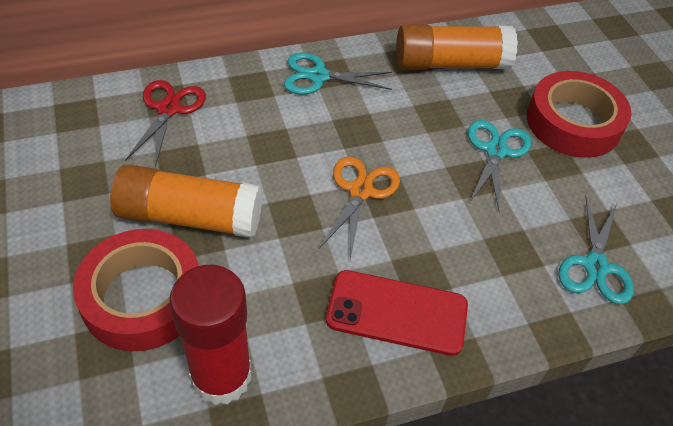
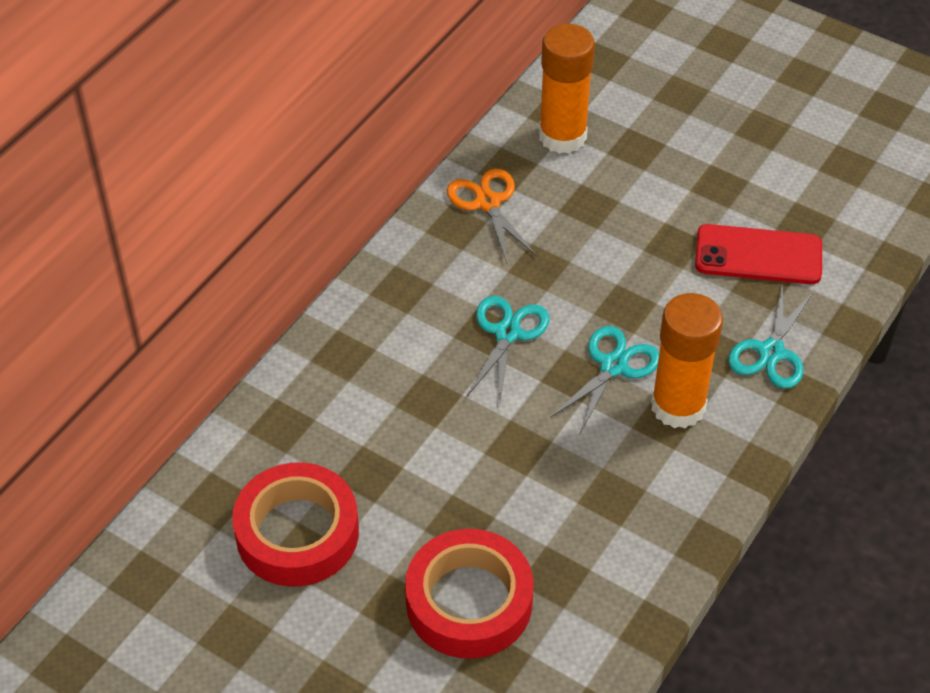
red glue stick: [169,265,252,405] = 1 -> none = 0
red scissors: [125,80,206,167] = 1 -> none = 0

